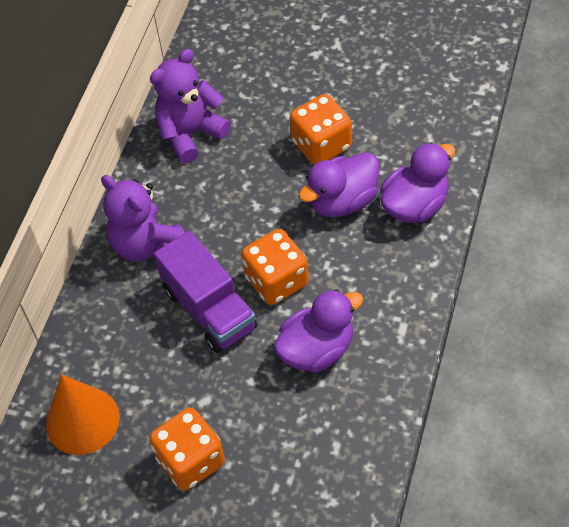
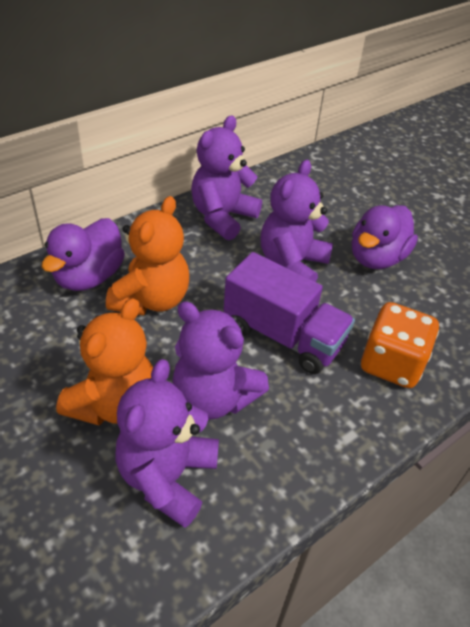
orange cone: [46,375,120,455] = 1 -> none = 0
orange dice: [149,407,225,491] [241,229,309,305] [290,94,352,165] = 3 -> [361,302,439,388] = 1
orange teddy bear: none = 0 -> [56,298,153,426] [106,196,189,316] = 2
purple duck: [274,289,363,373] [299,152,379,217] [380,143,455,223] = 3 -> [42,218,125,291] [352,205,418,269] = 2
purple teddy bear: [101,175,185,261] [150,49,231,163] = 2 -> [115,359,219,528] [172,301,269,420] [191,115,262,241] [261,160,333,282] = 4

